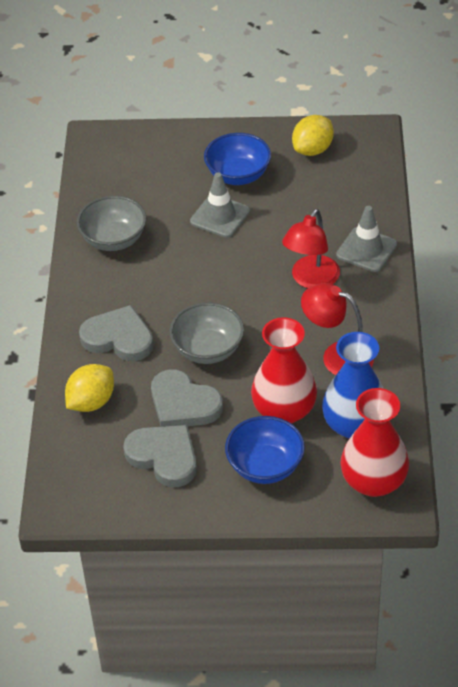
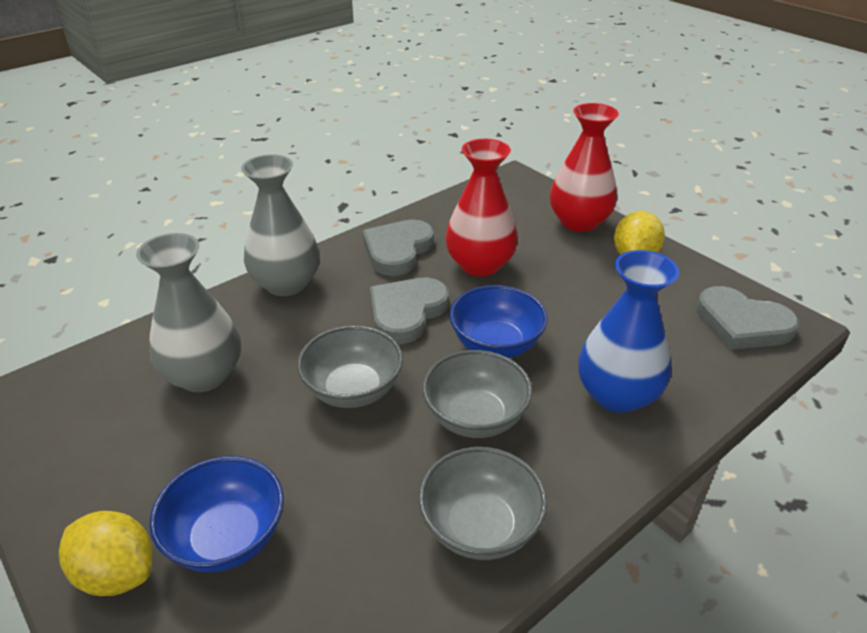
grey bowl: [77,196,146,251] [170,302,244,364] = 2 -> [297,325,403,408] [418,447,547,560] [422,350,532,438] = 3
grey traffic cone: [190,172,250,238] [336,206,397,272] = 2 -> none = 0
grey vase: none = 0 -> [136,233,241,392] [241,154,320,296] = 2
red lamp: [282,209,340,288] [301,283,374,375] = 2 -> none = 0

